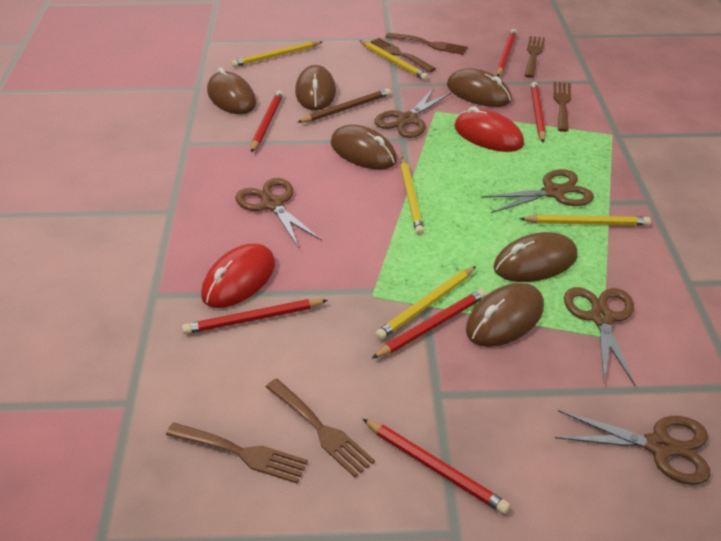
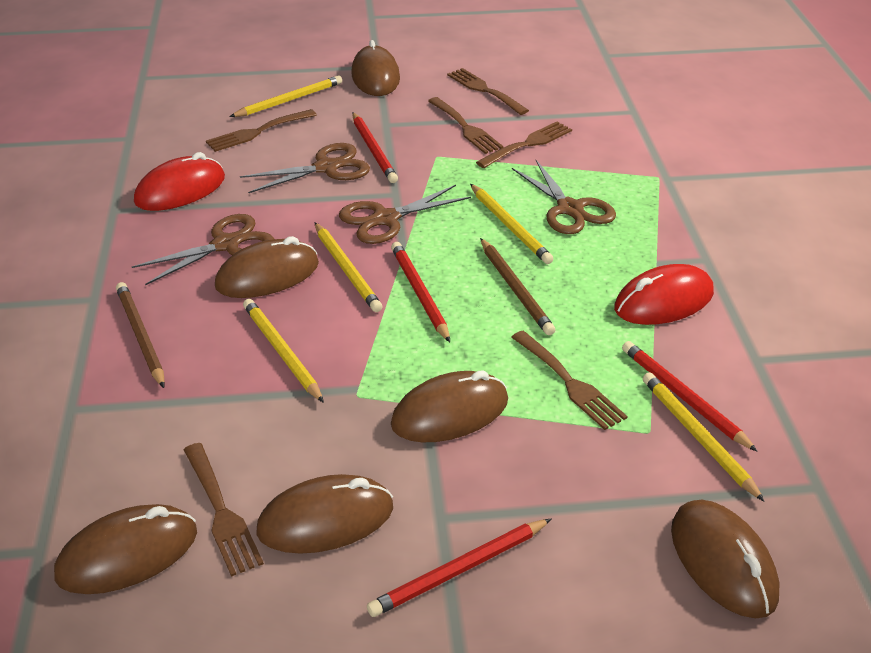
brown pencil: [297,88,391,123] = 1 -> [116,282,165,388] [480,238,555,335] = 2
brown scissors: [235,178,322,248] [374,88,452,138] [481,169,594,213] [555,410,710,485] [564,287,636,386] = 5 -> [132,214,274,285] [240,143,370,193] [339,185,471,244] [512,160,616,234] = 4
red pencil: [182,299,328,334] [251,90,283,152] [363,419,510,514] [371,289,486,359] [496,29,517,77] [531,82,546,143] = 6 -> [352,112,398,183] [367,519,551,617] [391,242,450,342] [622,341,758,452] = 4

